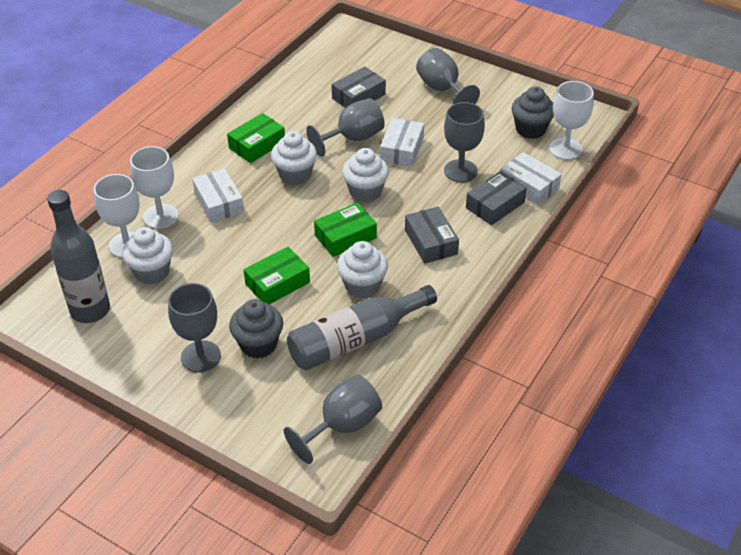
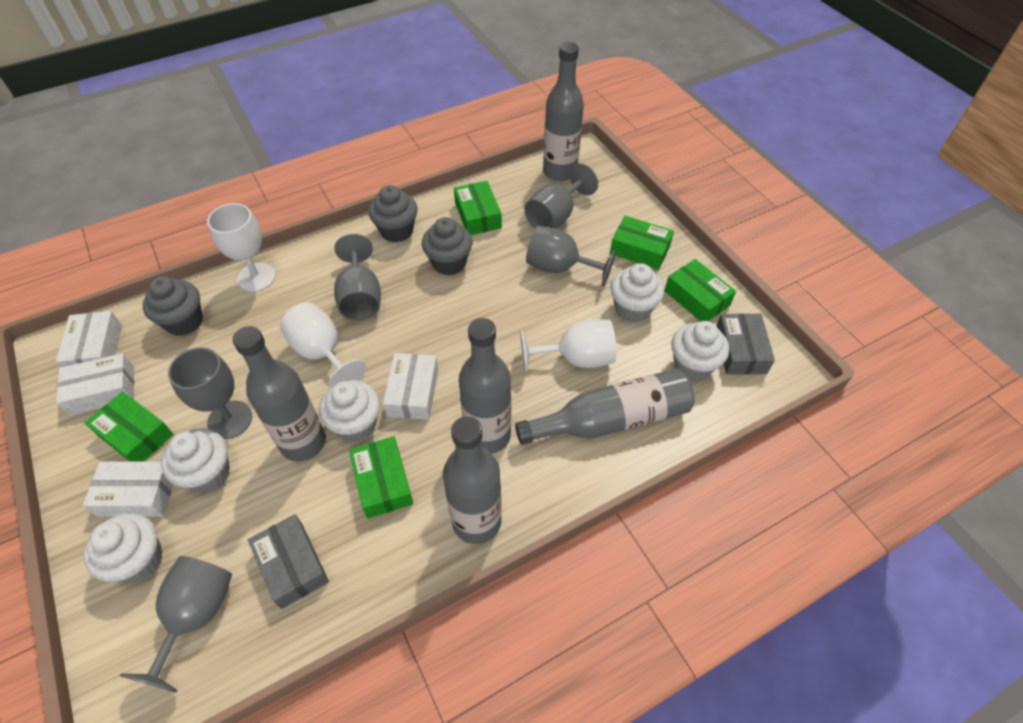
green box: [227,113,285,163] [244,247,310,304] [314,203,377,257] = 3 -> [85,391,173,462] [349,436,413,519] [454,181,502,235] [610,216,674,270] [664,259,736,321] = 5
grey bottle: [47,190,110,323] [287,285,437,370] = 2 -> [233,326,326,462] [443,416,502,544] [459,318,511,454] [515,369,695,445] [543,42,584,181] = 5
grey box: [332,66,386,108] [405,207,459,264] [466,171,527,225] = 3 -> [248,514,329,609] [716,313,775,375] = 2
grey cupcake: [229,299,283,359] [512,86,554,139] = 2 -> [143,276,203,336] [368,185,417,243] [422,217,473,275] = 3
white box: [192,168,244,223] [380,118,424,167] [501,152,562,205] = 3 -> [56,311,122,367] [56,353,134,416] [83,462,173,517] [383,353,438,420] = 4
white cupcake: [122,227,173,284] [271,131,317,185] [337,241,388,299] [342,148,389,203] = 4 -> [83,513,163,582] [161,428,230,493] [319,380,380,442] [610,263,664,323] [672,321,729,381] = 5

